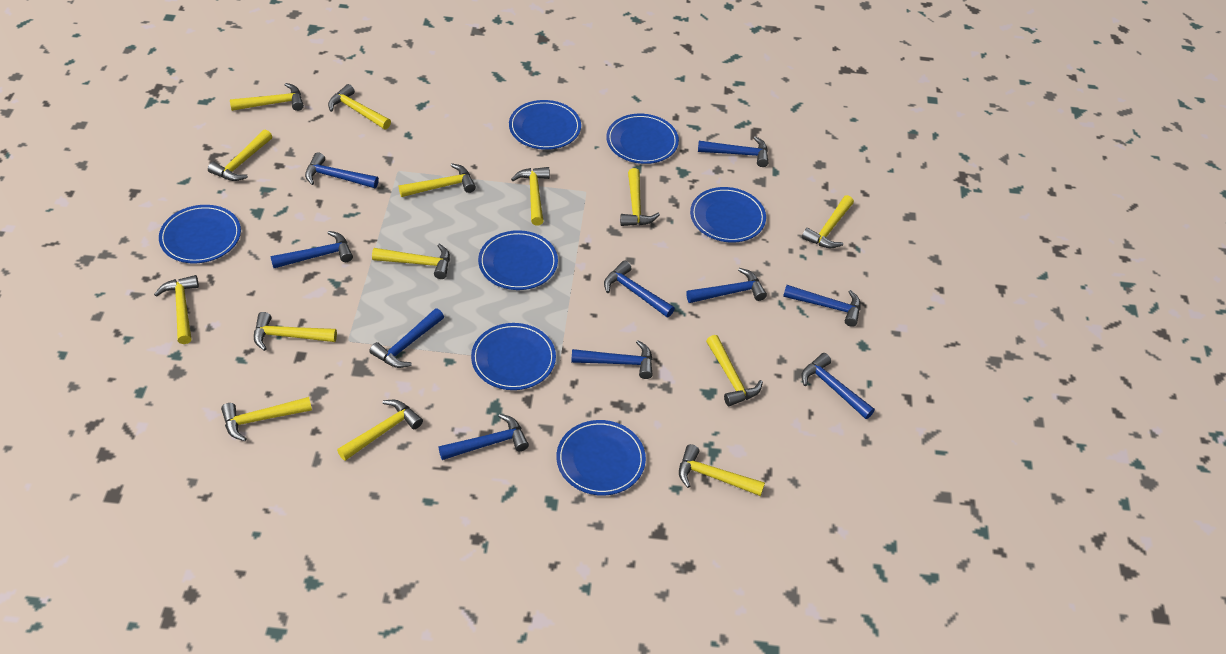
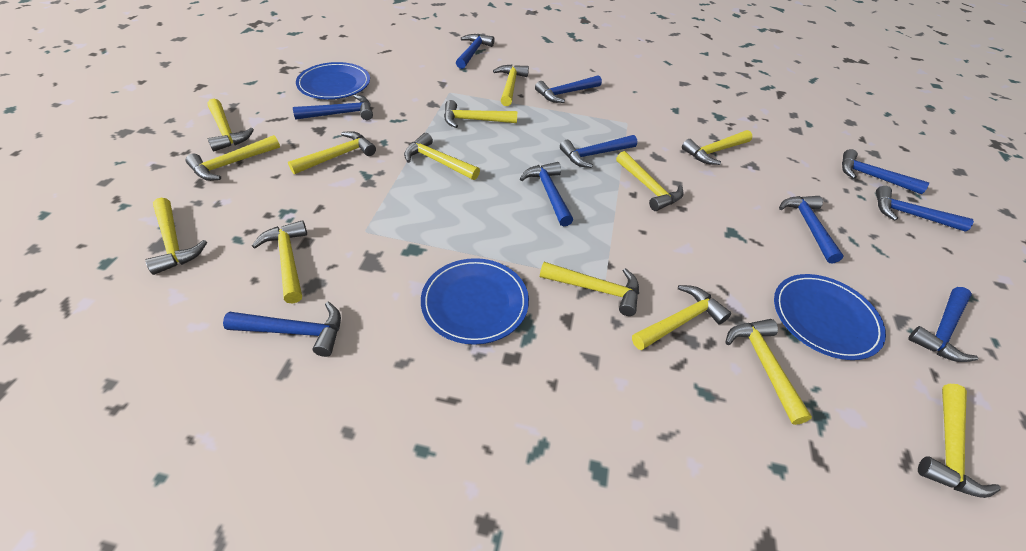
blue plate: [159,205,241,263] [471,323,556,390] [478,230,558,290] [509,100,581,150] [556,420,646,496] [606,114,679,164] [690,187,766,243] = 7 -> [296,62,370,99] [421,258,529,345] [774,274,886,360] = 3

